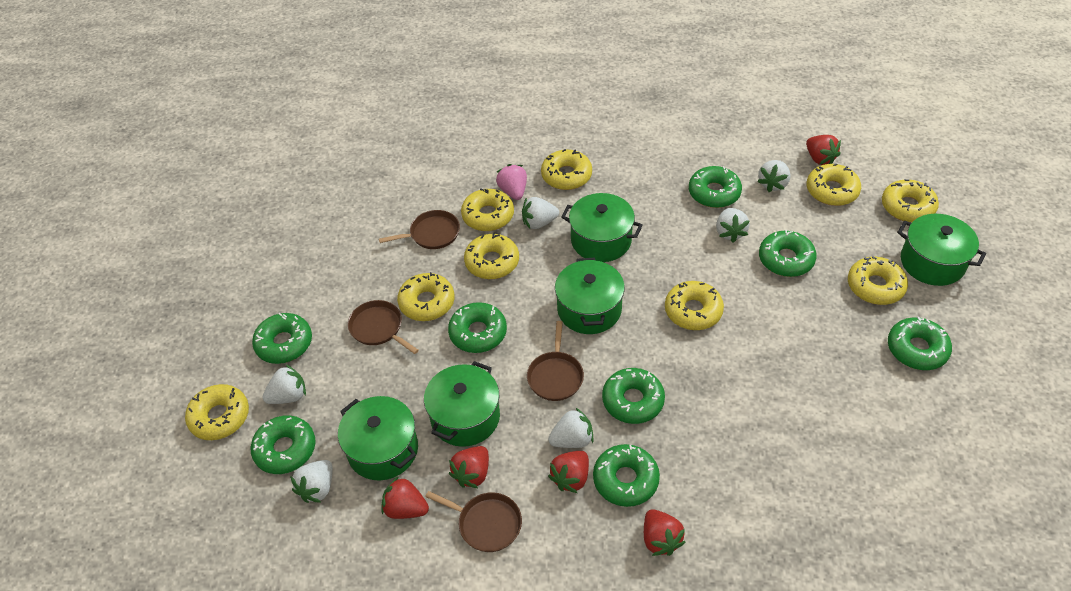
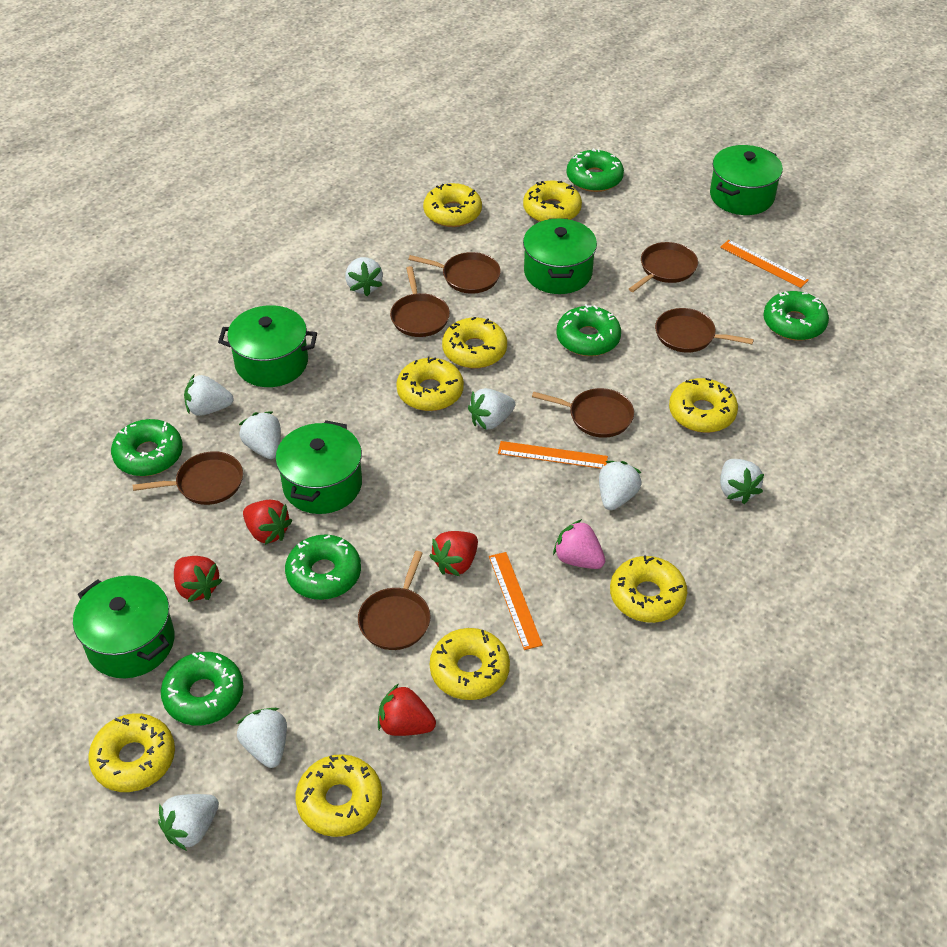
brown pan: [348,300,419,354] [379,210,460,249] [425,491,522,552] [527,321,584,401] = 4 -> [133,451,243,505] [358,551,431,650] [390,266,450,337] [408,252,501,294] [532,388,634,438] [629,242,698,292] [655,308,754,353] = 7
green donut: [251,415,316,474] [252,313,312,364] [448,302,507,353] [593,444,660,507] [602,368,665,424] [689,166,742,208] [759,230,817,277] [888,317,952,370] = 8 -> [111,419,183,476] [161,652,244,725] [285,534,361,600] [556,304,621,356] [566,148,624,192] [764,291,829,341] = 6
orange ruler: none = 0 -> [489,552,543,650] [498,441,608,469] [720,240,809,288] = 3
red strawberry: [381,476,429,519] [449,446,489,488] [548,451,589,493] [644,509,685,556] [806,135,841,165] = 5 -> [174,556,222,602] [243,500,292,545] [378,683,436,736] [429,531,478,576] = 4
white strawberry: [262,365,306,404] [290,460,333,503] [522,197,559,229] [548,408,594,448] [716,208,750,242] [757,160,790,192] = 6 -> [158,794,219,851] [184,375,234,416] [237,708,287,768] [239,412,281,459] [345,257,383,296] [468,388,515,430] [599,461,642,510] [720,459,764,504] = 8

